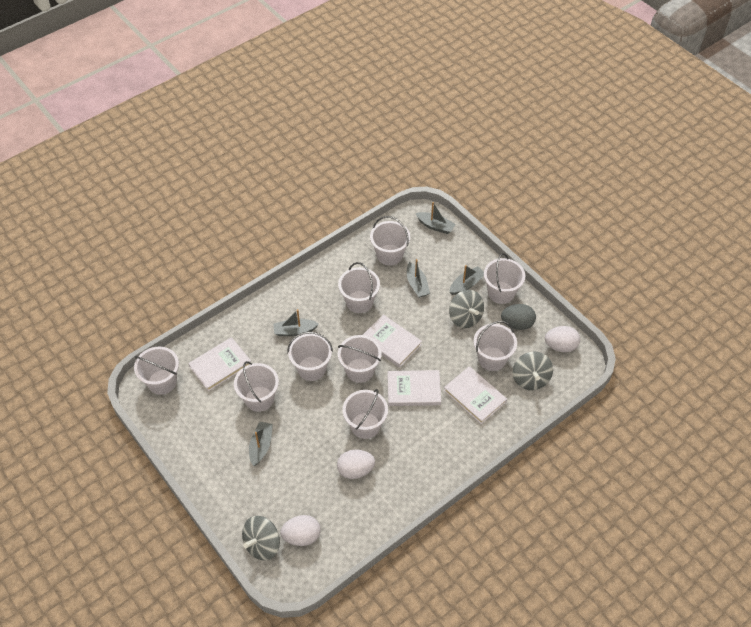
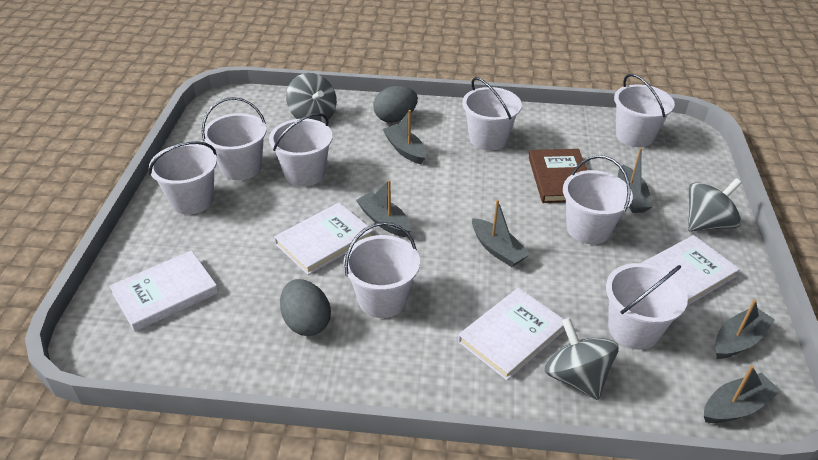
brown book: none = 0 -> [529,149,587,203] = 1
grey boat: [249,422,273,466] [273,309,319,336] [407,259,430,298] [416,202,455,234] [450,265,484,295] = 5 -> [356,180,411,237] [383,110,426,164] [472,200,530,267] [618,148,653,213] [704,365,781,423] [715,299,775,359] = 6
grey egg: [501,304,536,330] = 1 -> [280,279,331,336] [374,86,418,123] = 2
white bucket: [134,347,179,395] [234,361,279,412] [287,332,333,381] [338,262,380,313] [338,335,382,383] [342,389,388,439] [370,216,410,266] [473,321,517,371] [484,253,525,304] = 9 -> [149,141,217,215] [202,97,267,180] [269,113,333,186] [343,222,420,318] [462,77,522,151] [563,155,633,244] [606,263,688,350] [614,74,675,147] = 8
white egg: [280,515,321,546] [337,450,375,479] [545,326,580,352] = 3 -> none = 0

